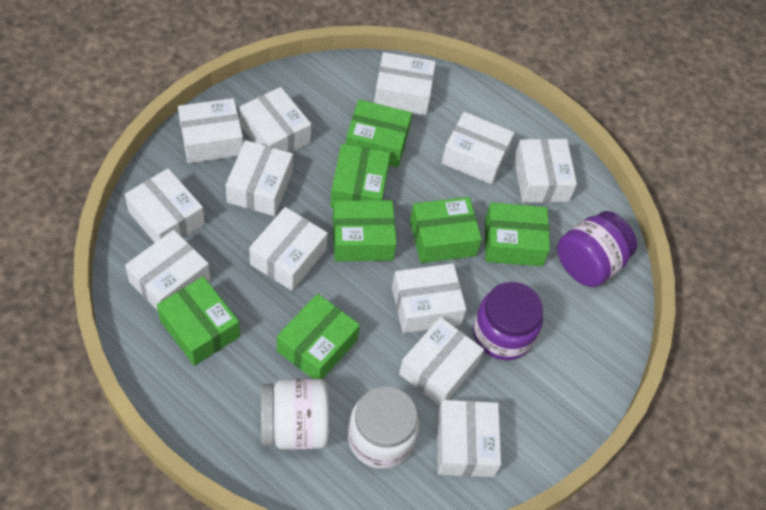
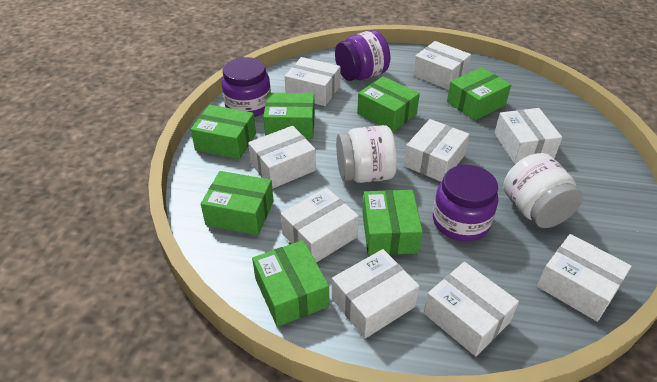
purple jar: [473,282,543,360] [558,211,637,287] = 2 -> [221,57,271,117] [335,30,390,81] [433,165,498,241] = 3
white box: [125,168,205,243] [125,230,210,311] [178,98,243,163] [226,140,293,216] [240,87,311,153] [249,207,328,291] [374,52,436,115] [392,263,466,333] [399,317,484,405] [437,400,501,477] [442,112,515,184] [514,139,577,203] = 12 -> [248,126,316,189] [281,188,359,263] [285,57,341,106] [332,249,419,338] [404,119,470,182] [413,41,471,90] [424,262,519,356] [494,108,562,164] [537,234,632,322] = 9

